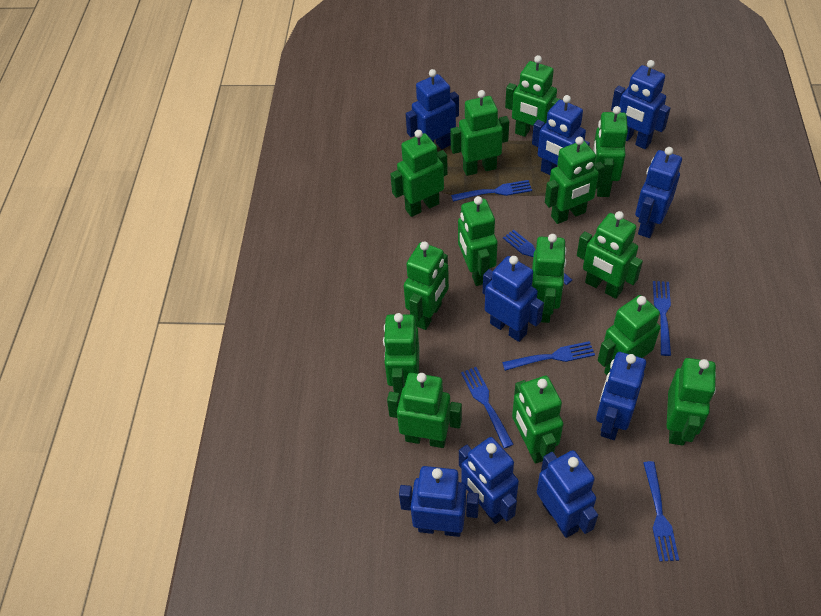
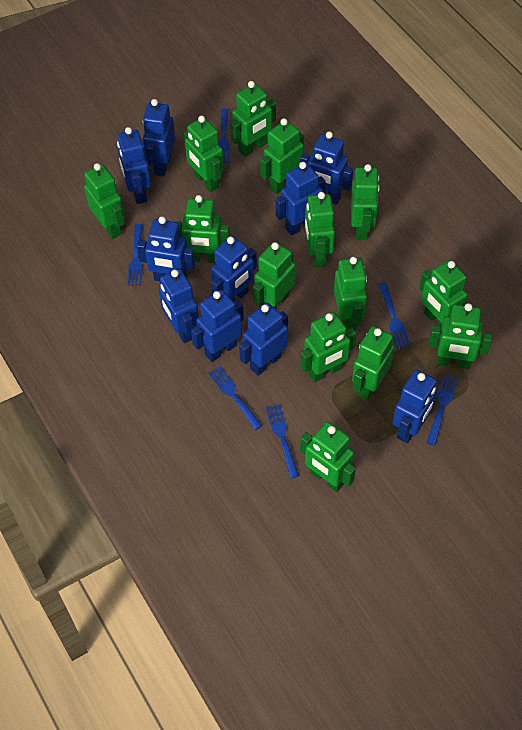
blue robot: [399,466,479,537] [406,69,459,149] [459,437,519,524] [483,256,544,342] [532,95,590,175] [537,450,598,538] [596,352,646,440] [611,60,671,149] [635,147,682,238] = 9 -> [117,127,151,204] [137,216,195,281] [143,99,175,176] [159,269,199,343] [191,290,244,362] [211,236,257,302] [239,303,288,376] [276,162,326,236] [300,131,353,205] [393,370,437,443] = 10

